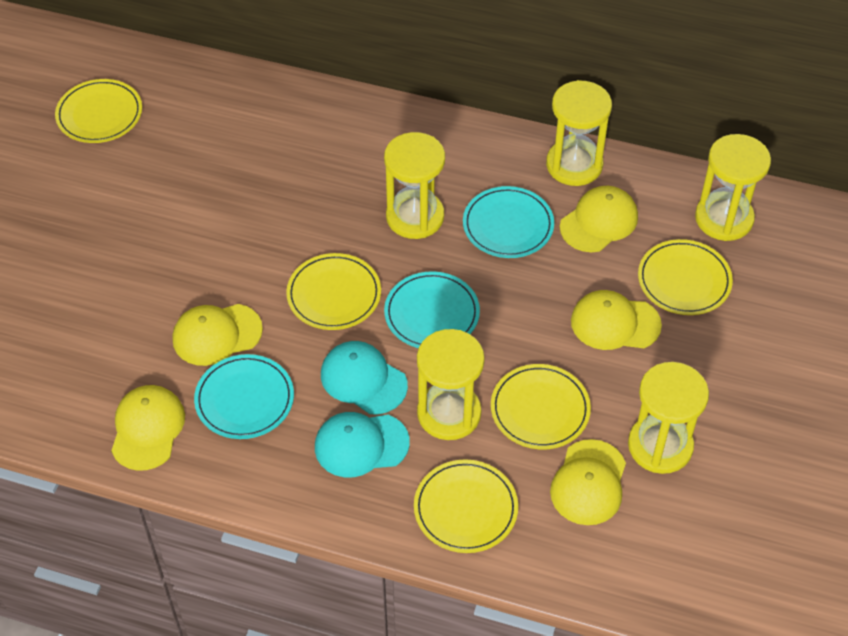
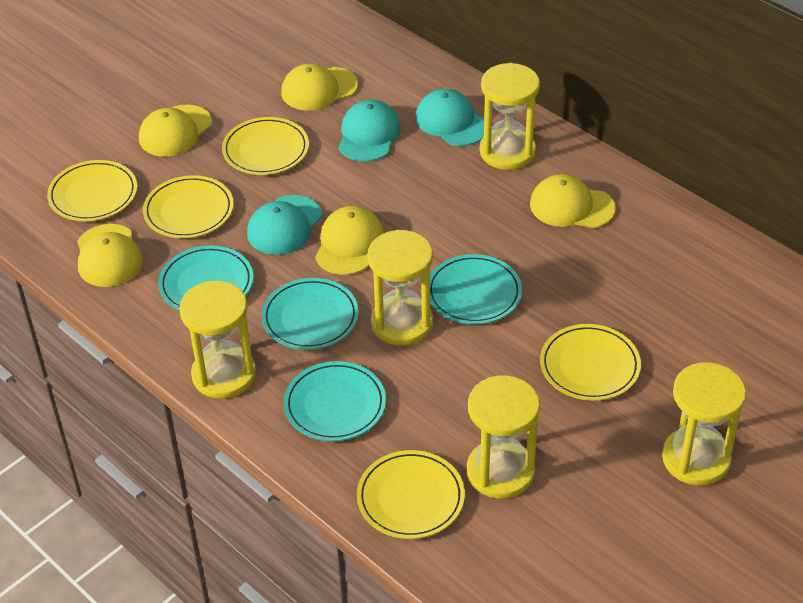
turquoise cap: [315,412,410,477] [321,341,408,414] = 2 -> [247,195,322,255] [338,100,401,162] [415,89,484,146] = 3
turquoise plate: [194,354,294,439] [384,271,480,348] [463,186,554,258] = 3 -> [158,246,253,311] [262,278,359,350] [284,361,386,441] [430,254,522,324] = 4

